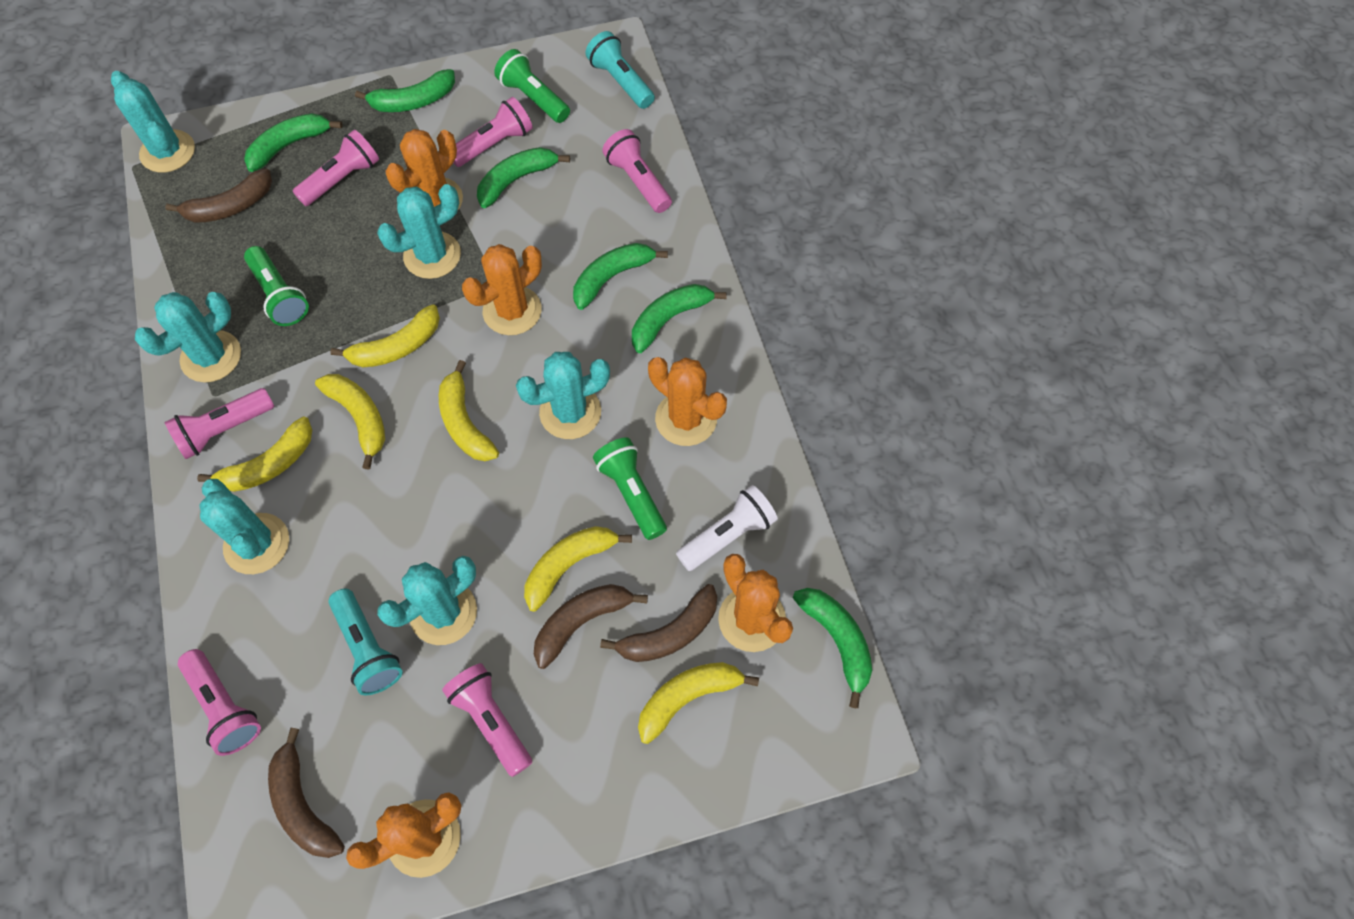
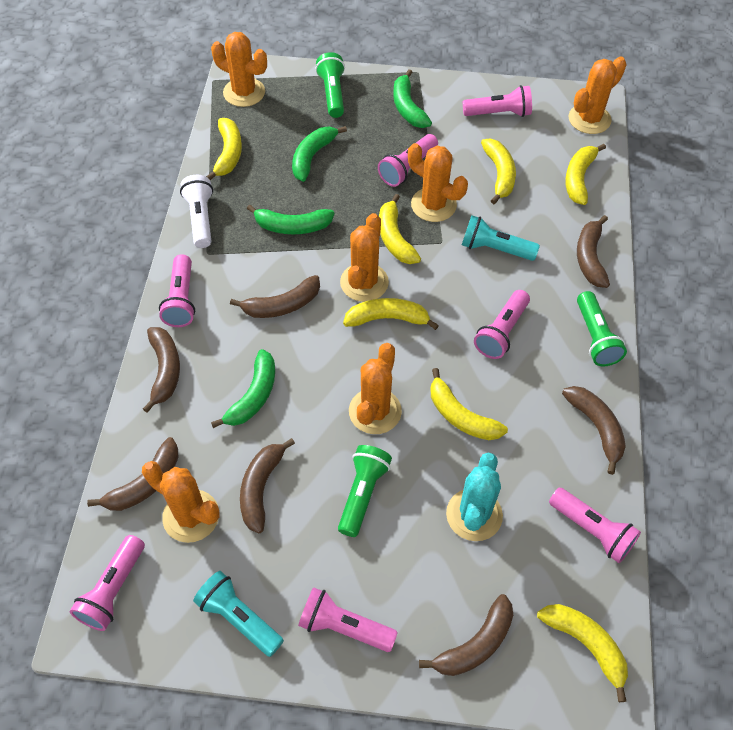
brown banana: [165,168,272,223] [268,728,345,858] [534,584,648,669] [600,584,717,662] = 4 -> [87,437,179,511] [143,327,180,413] [230,275,320,318] [240,438,295,533] [419,594,513,676] [562,386,626,475] [577,215,610,288] = 7
green banana: [244,113,342,172] [355,69,455,112] [477,147,570,208] [573,243,668,310] [632,284,727,353] [793,588,872,708] = 6 -> [211,349,275,428] [247,205,334,234] [292,126,347,182] [393,70,432,128] = 4
orange cactus: [346,792,462,878] [385,129,463,210] [462,244,542,335] [648,357,727,446] [718,554,793,652] = 5 -> [142,461,219,543] [211,32,267,107] [340,213,389,302] [349,343,402,434] [408,143,468,222] [568,56,627,134] = 6
pink flashlight: [164,388,274,459] [178,649,261,756] [293,130,379,206] [442,663,532,777] [454,97,533,167] [602,129,672,213] = 6 -> [70,535,145,631] [159,254,195,327] [298,587,398,652] [378,134,438,187] [463,85,532,117] [474,290,530,359] [549,488,641,563] = 7
turquoise cactus: [111,71,195,173] [135,292,241,382] [200,479,289,574] [377,184,461,279] [377,556,477,645] [516,352,610,439] = 6 -> [446,453,503,541] = 1
yellow banana: [197,417,312,492] [315,374,385,469] [330,304,440,367] [439,360,499,461] [524,526,632,612] [638,662,759,744] = 6 -> [206,118,242,180] [343,298,439,330] [379,194,421,264] [430,368,508,440] [481,139,516,204] [537,604,628,702] [565,144,606,205] = 7

